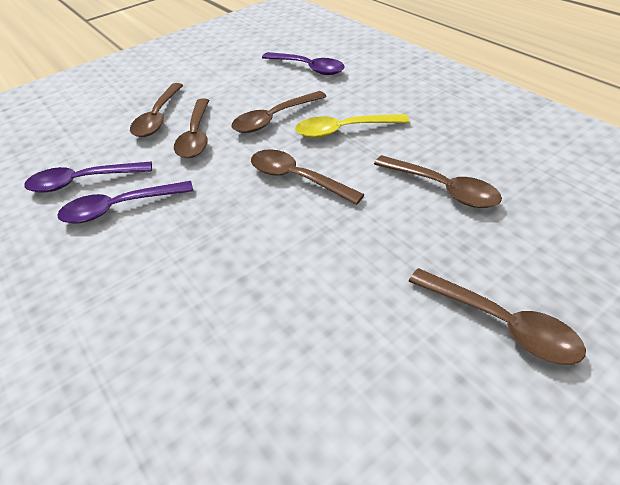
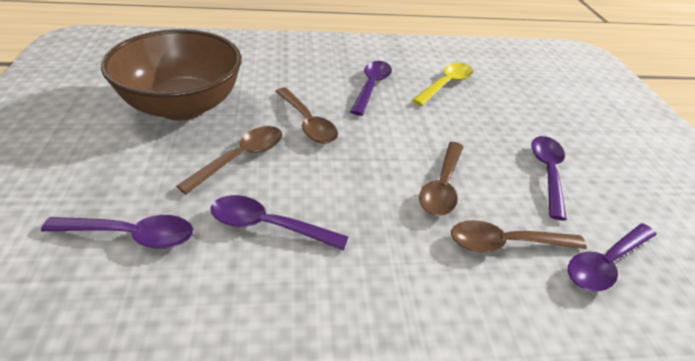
brown bowl: none = 0 -> [101,29,242,120] = 1
brown spoon: [130,83,183,137] [174,98,209,158] [231,91,327,133] [251,149,365,205] [374,155,502,208] [408,268,586,365] = 6 -> [176,126,282,194] [275,88,338,144] [419,142,463,216] [451,220,587,252] = 4
purple spoon: [24,162,152,193] [57,181,193,224] [262,52,345,75] = 3 -> [41,215,193,249] [210,195,348,250] [350,61,392,116] [531,136,567,220] [568,223,657,291] = 5

